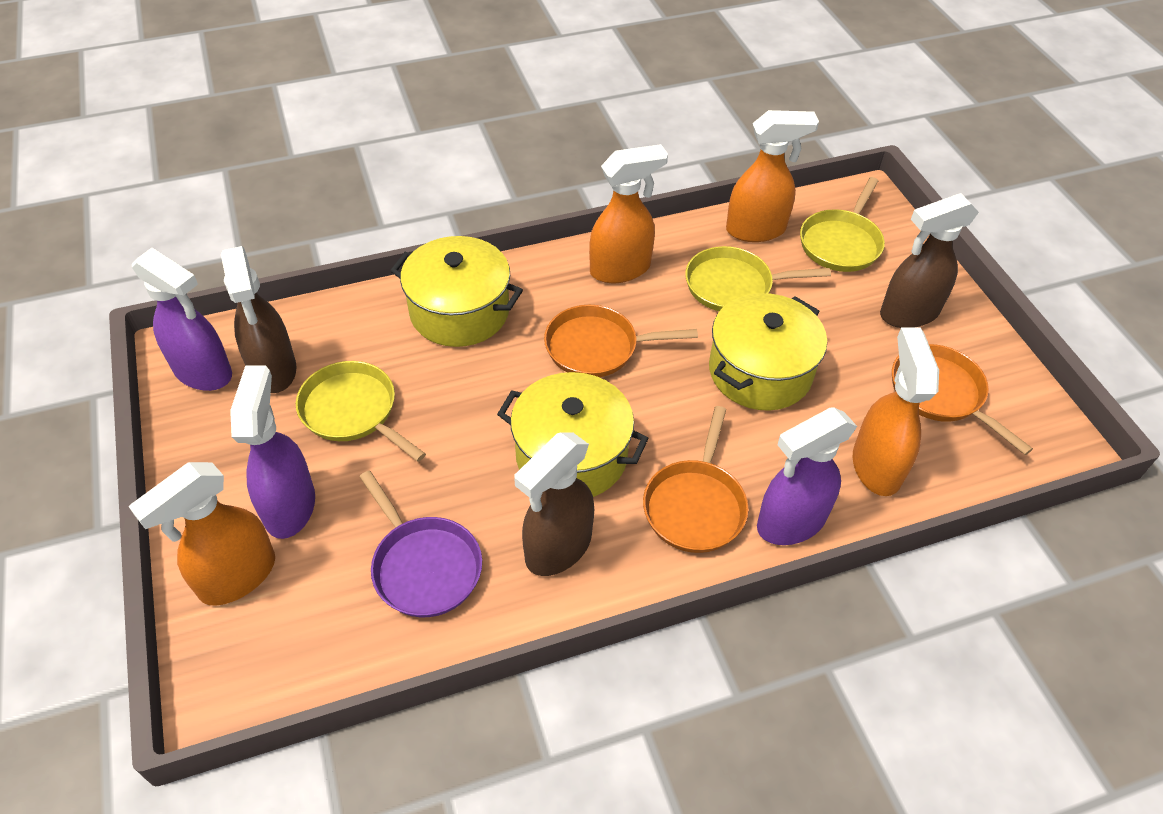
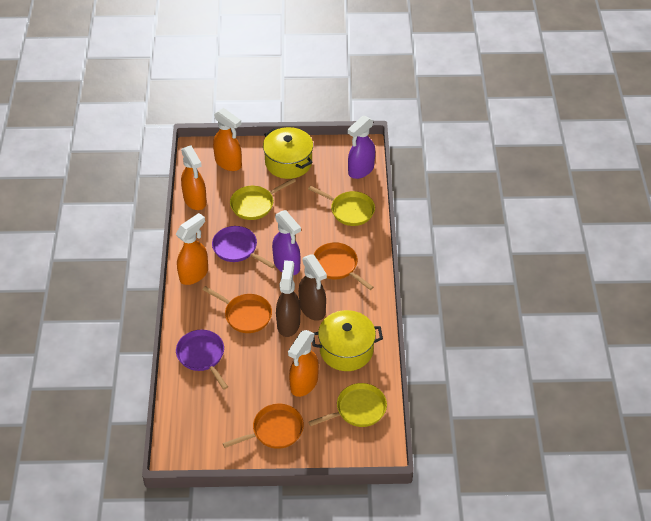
brown spray bottle: [221,246,296,393] [514,432,594,576] [880,193,979,328] = 3 -> [276,260,300,337] [299,254,327,321] = 2
purple pan: [359,471,482,617] = 1 -> [176,330,228,390] [212,226,275,268] = 2
purple spray bottle: [132,248,232,391] [230,365,315,539] [757,407,857,545] = 3 -> [272,210,301,275] [348,115,375,179] = 2
yellow pot: [390,236,523,347] [497,372,649,497] [709,293,827,411] = 3 -> [263,127,313,179] [312,310,383,371] = 2

